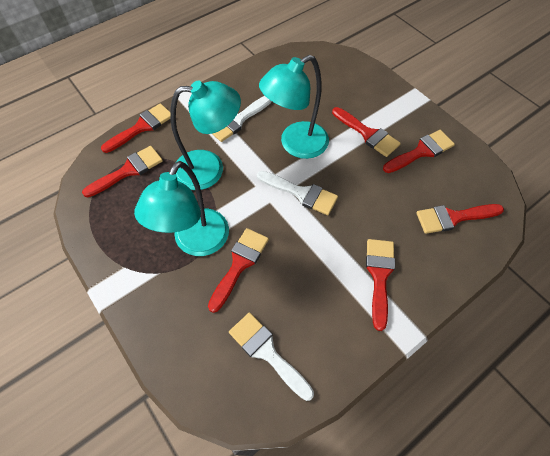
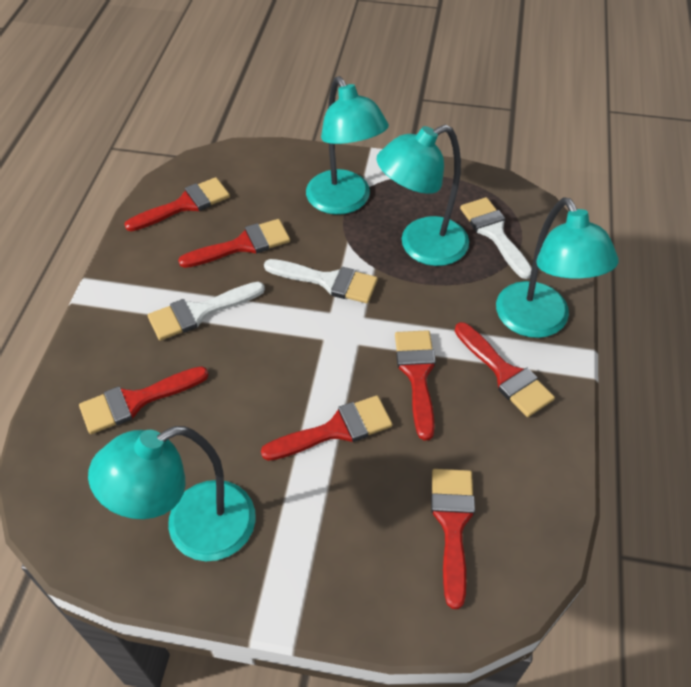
turquoise lamp: [134,161,229,256] [170,81,241,190] [259,55,329,159] = 3 -> [88,426,256,561] [306,76,389,215] [377,125,469,266] [496,197,618,338] = 4

